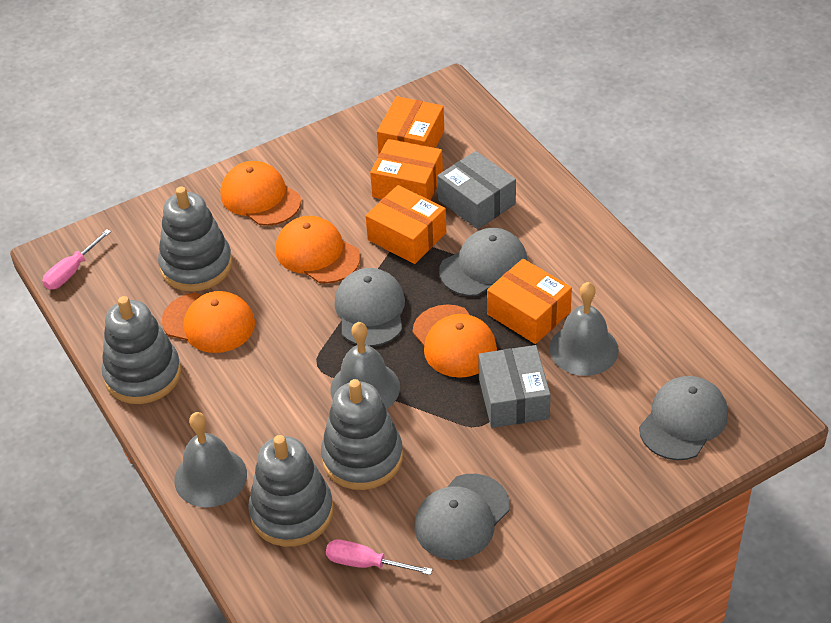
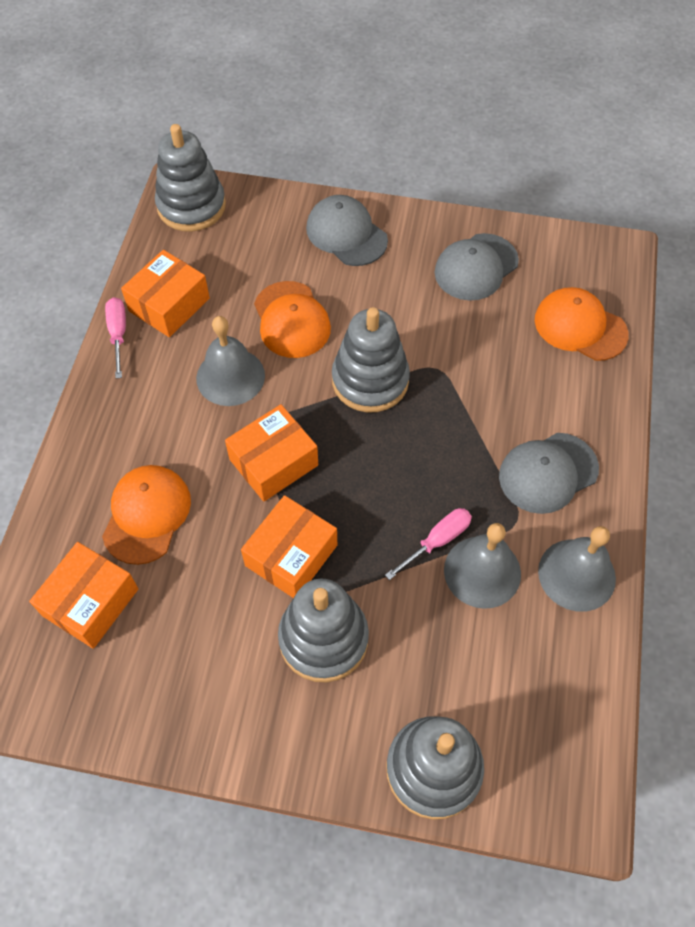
grey box: [437,151,516,229] [478,345,551,428] = 2 -> none = 0
grey cap: [334,268,405,347] [414,474,510,560] [439,228,527,296] [639,376,728,460] = 4 -> [306,195,388,266] [434,233,519,301] [499,433,599,514] = 3
orange cap: [162,291,255,353] [221,161,301,226] [275,216,361,283] [412,304,497,378] = 4 -> [102,465,191,565] [254,281,331,358] [535,287,629,361] = 3

